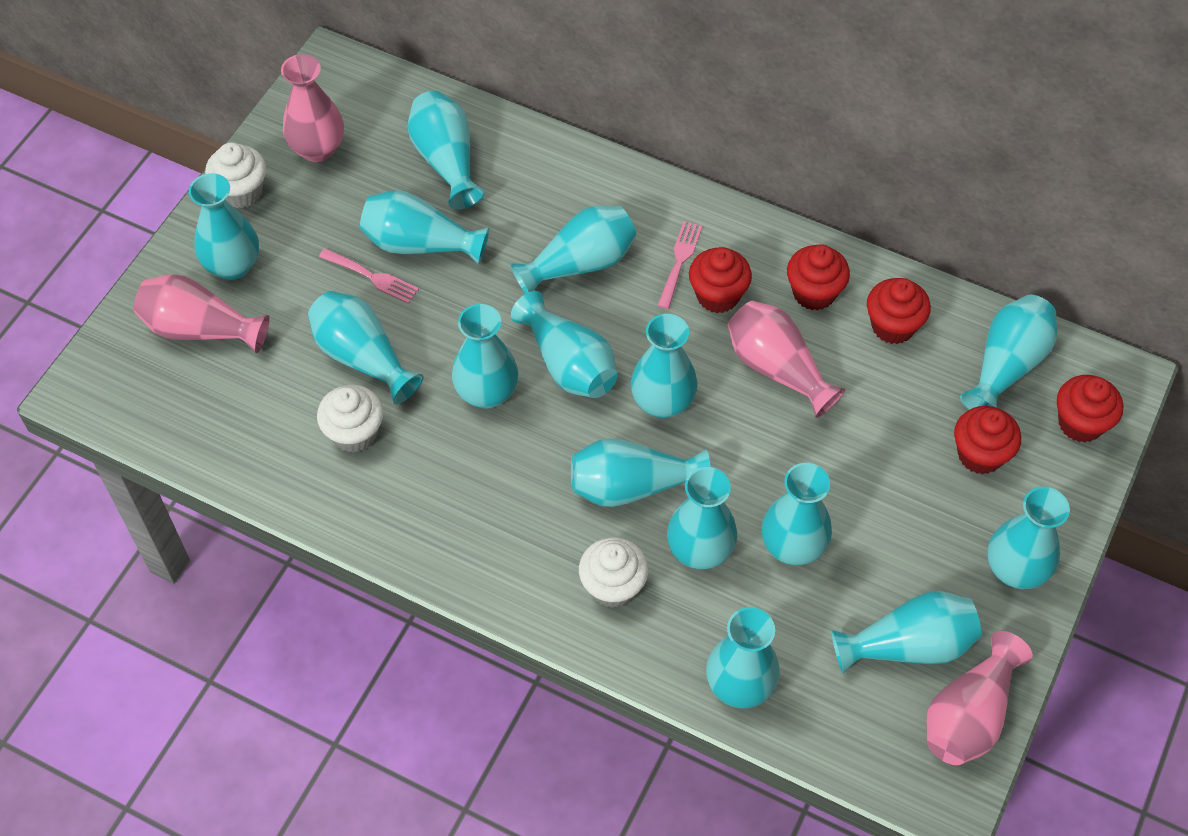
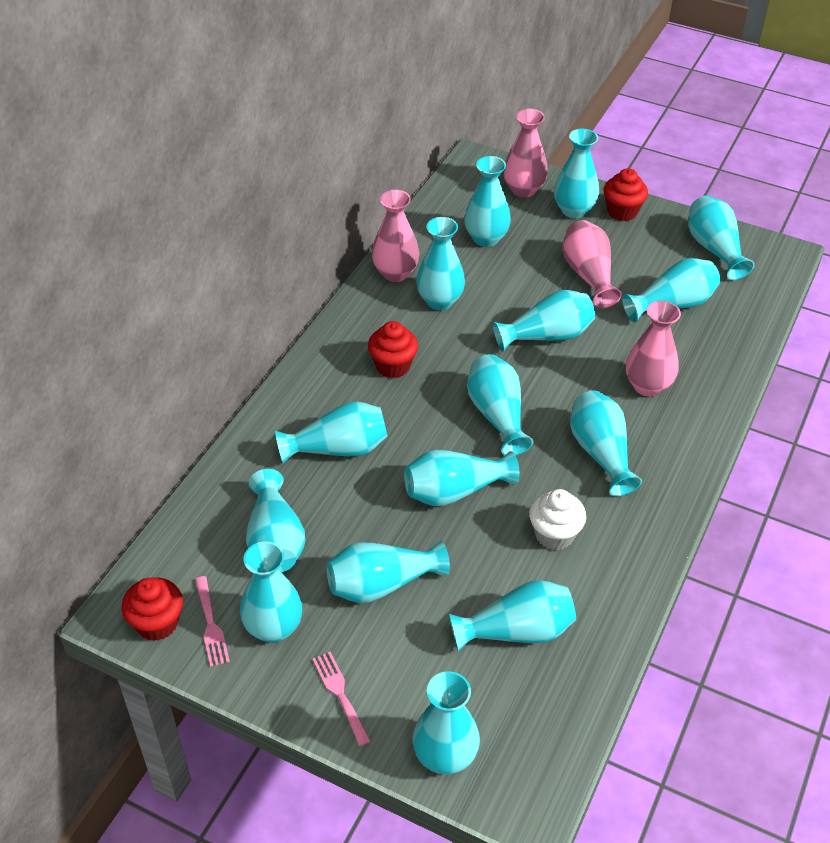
red cupcake: [689,247,752,313] [787,244,850,311] [867,278,931,344] [954,406,1021,474] [1057,375,1123,443] = 5 -> [121,577,183,641] [368,321,418,378] [603,168,648,221] = 3
white cupcake: [205,142,266,208] [317,385,383,453] [579,537,648,608] = 3 -> [529,489,586,550] = 1

